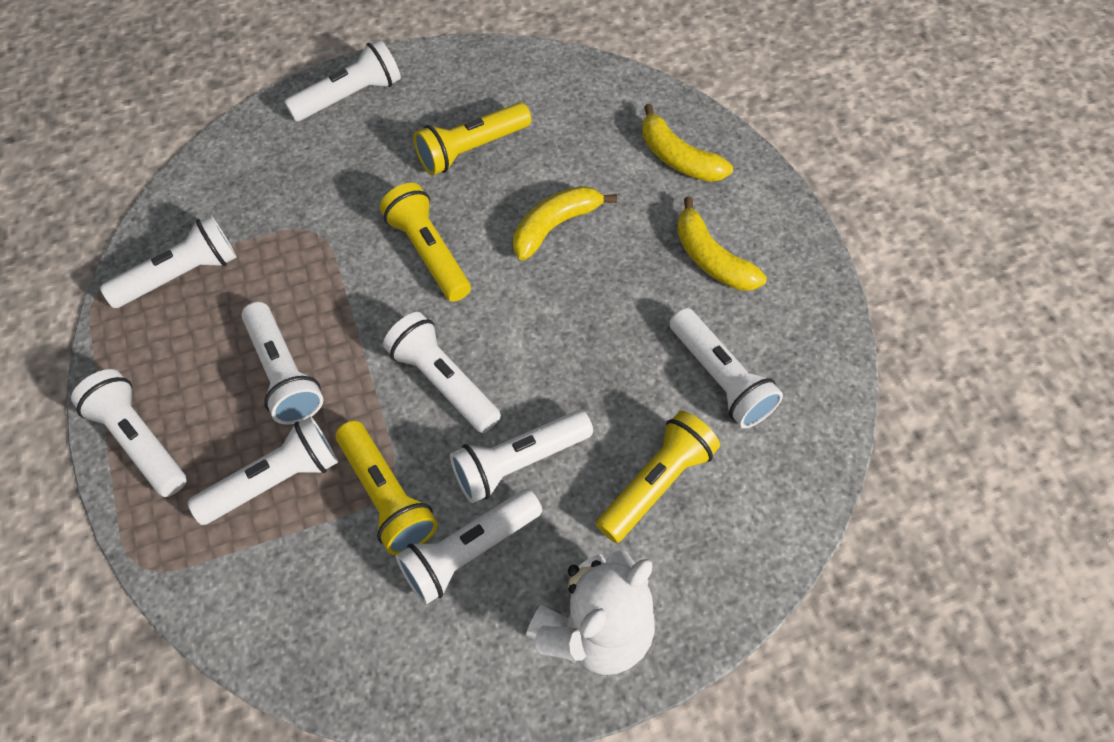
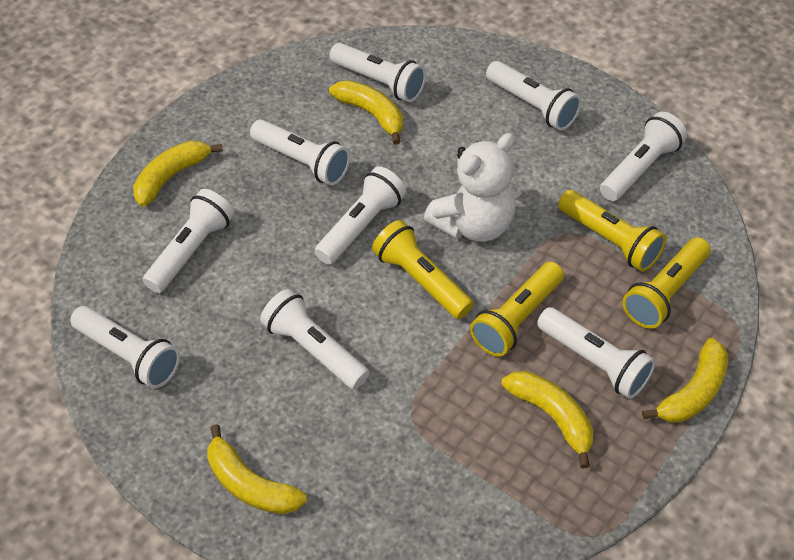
yellow banana: [513,186,617,261] [642,104,733,182] [677,197,767,291] = 3 -> [133,141,223,207] [208,424,307,514] [329,80,403,145] [501,371,593,468] [642,338,728,423] = 5

